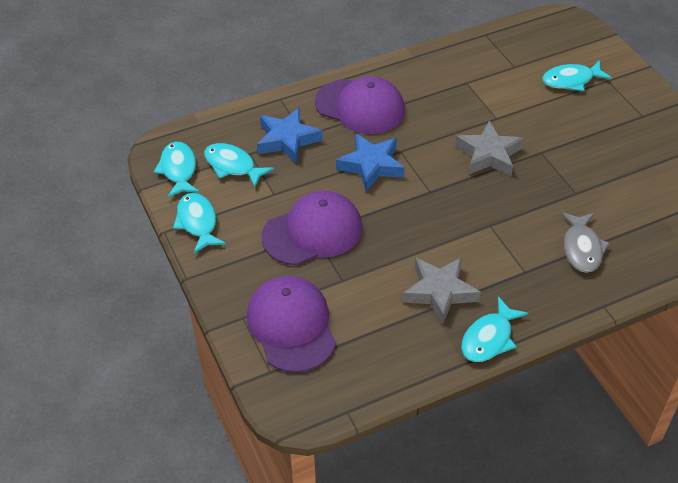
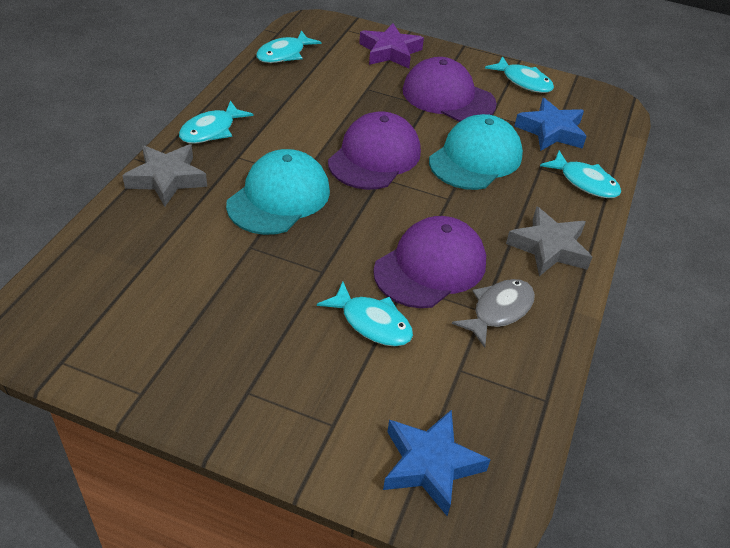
purple star: none = 0 -> [359,23,424,68] = 1
turquoise cap: none = 0 -> [226,149,330,235] [429,114,523,190] = 2

